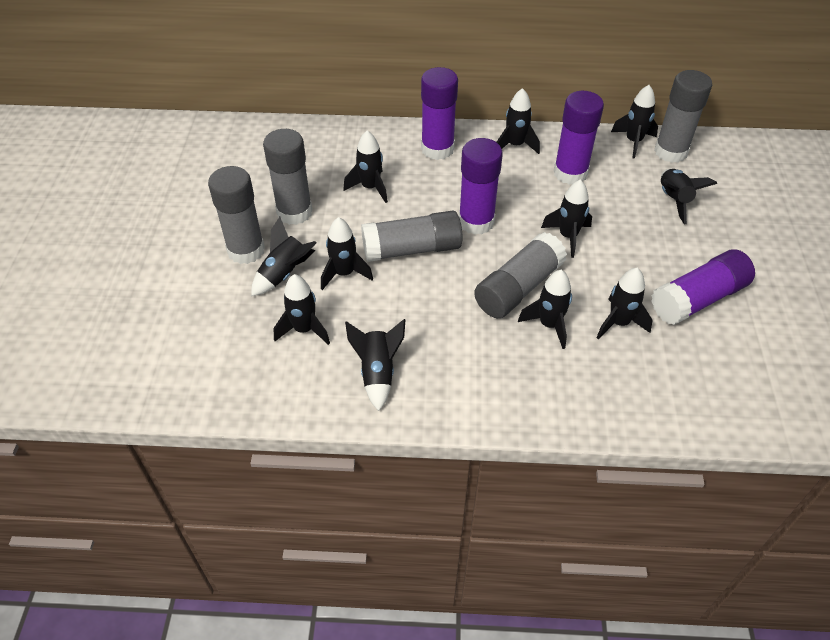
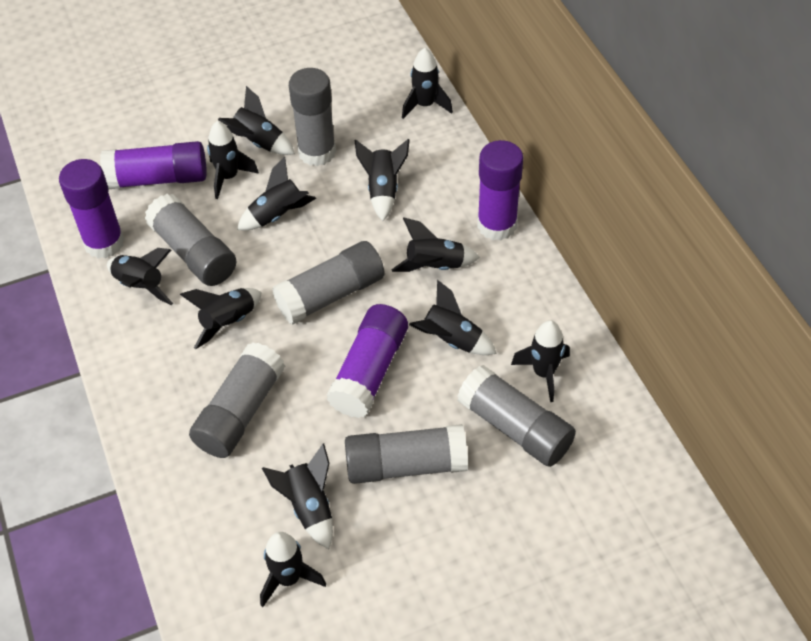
black rocket: [251,217,317,296] [274,274,330,345] [321,217,373,290] [343,130,388,203] [345,319,405,411] [497,88,540,154] [518,270,572,349] [541,180,592,258] [596,268,653,340] [611,85,658,159] [661,169,717,224] = 11 -> [107,248,173,305] [180,288,262,349] [207,121,259,199] [218,86,295,155] [237,157,316,231] [260,532,326,607] [262,444,333,549] [355,139,410,221] [391,218,480,272] [402,48,453,119] [409,280,497,355] [511,320,570,402] = 12
grey glue stick: [208,166,265,264] [263,129,313,225] [361,210,463,262] [474,232,567,318] [654,70,712,163] = 5 -> [145,194,236,286] [189,342,285,458] [272,241,385,325] [289,68,336,166] [345,424,468,484] [457,365,576,467] = 6

